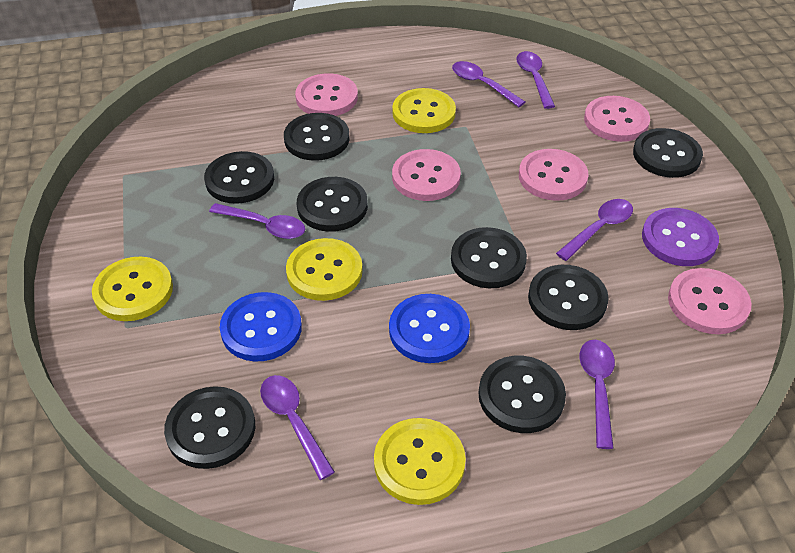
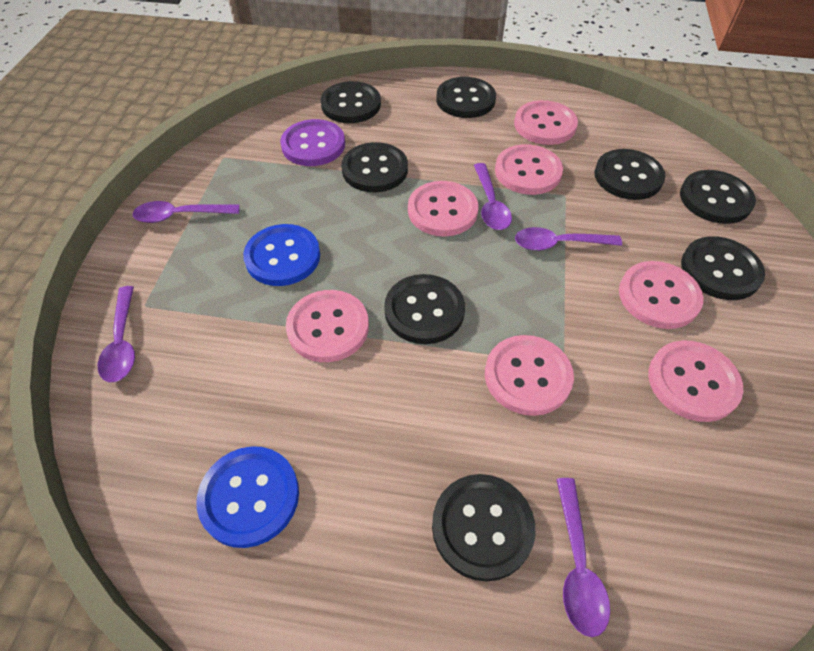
pink button: [295,73,358,116] [392,149,461,201] [519,149,588,201] [584,96,650,142] [668,268,752,334] = 5 -> [286,290,369,362] [408,181,479,236] [485,335,574,416] [495,144,563,195] [514,100,578,145] [619,261,704,329] [648,340,744,422] = 7
purple spoon: [209,203,305,239] [260,375,335,480] [452,61,525,107] [516,51,555,109] [556,199,633,261] [579,340,615,449] = 6 -> [98,286,135,382] [133,201,240,223] [474,163,512,230] [515,227,622,251] [556,478,610,637] = 5
yellow button: [92,257,173,321] [286,238,363,301] [374,418,466,505] [392,88,456,133] = 4 -> none = 0

